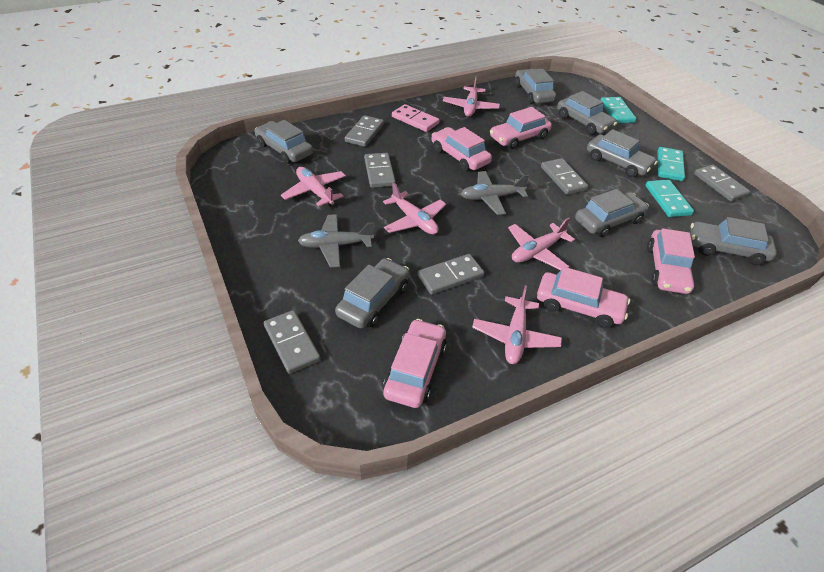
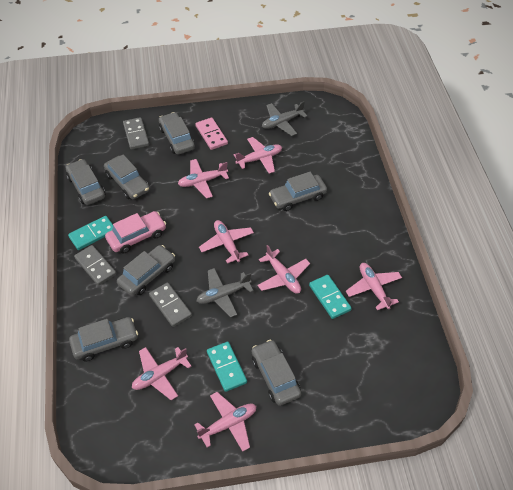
grey domino: [264,310,321,374] [345,115,384,147] [364,153,396,188] [418,254,484,295] [541,158,589,195] [694,165,751,201] = 6 -> [74,245,116,286] [123,117,149,150] [149,283,192,327] = 3
pink car: [383,319,447,408] [432,127,492,171] [490,107,552,149] [537,267,630,328] [647,228,695,294] = 5 -> [105,211,166,253] = 1
pink plane: [281,167,346,207] [383,182,446,235] [443,76,500,117] [472,285,562,364] [508,218,575,271] = 5 -> [132,347,191,400] [178,159,229,199] [194,392,256,452] [199,220,254,264] [234,137,282,174] [257,245,310,294] [346,263,402,310] = 7

